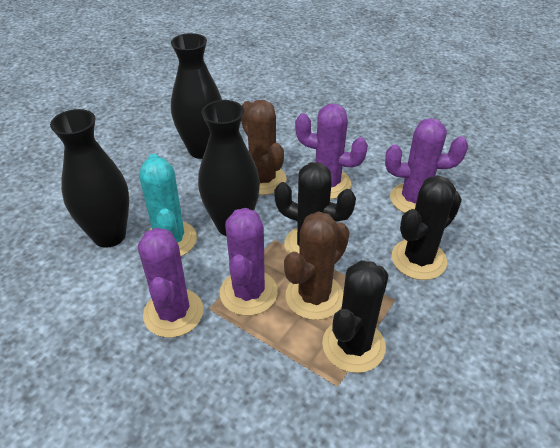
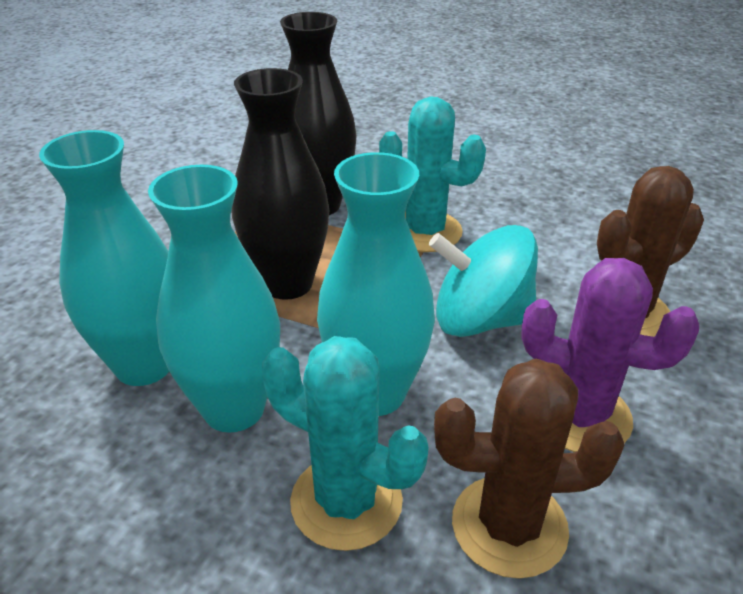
black cactus: [274,162,356,254] [322,260,389,373] [392,175,462,280] = 3 -> none = 0
black vase: [50,109,129,248] [171,33,222,159] [198,100,260,236] = 3 -> [232,68,329,300] [280,12,356,215] = 2
purple cactus: [138,228,204,338] [220,208,278,316] [295,104,368,199] [385,118,468,213] = 4 -> [521,258,699,452] = 1
turquoise cactus: [139,154,197,256] = 1 -> [262,336,429,551] [379,96,486,252] = 2
turquoise spinning top: none = 0 -> [429,225,538,337] = 1
turquoise vase: none = 0 -> [39,130,169,386] [148,165,280,433] [317,152,435,416] = 3

